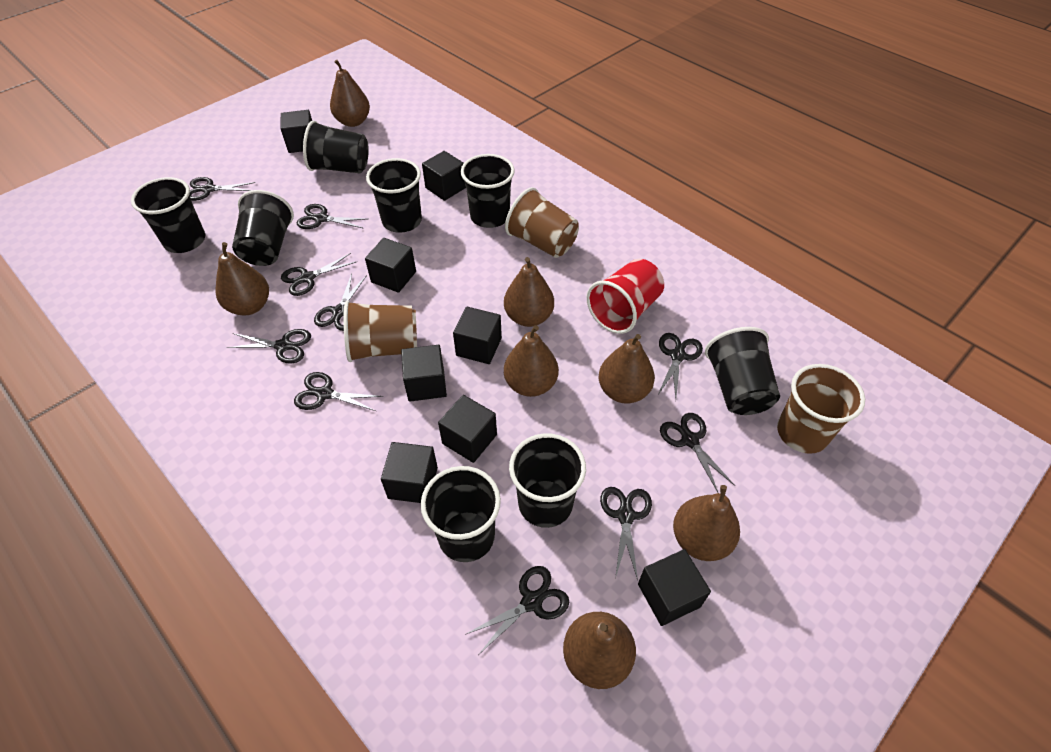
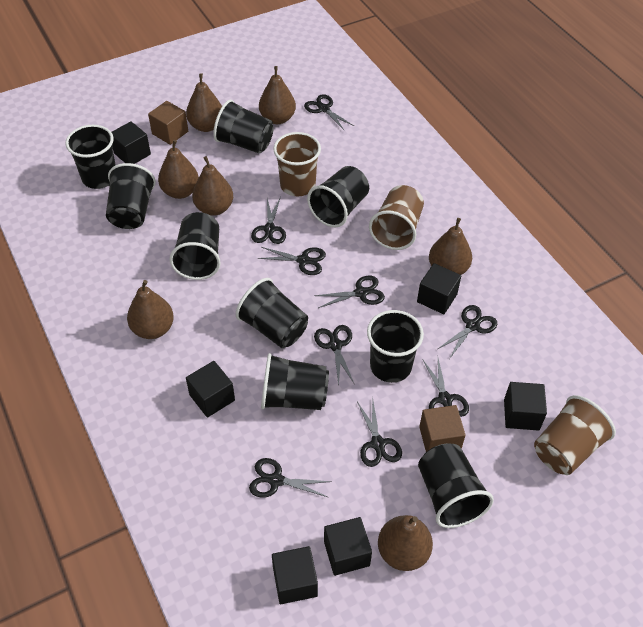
black cube: [281,110,312,153] [365,238,416,293] [381,442,438,503] [401,345,447,402] [422,151,466,201] [438,395,497,463] [453,307,502,364] [638,549,711,626] = 8 -> [111,121,151,164] [186,361,235,418] [272,546,318,604] [324,517,372,576] [417,263,461,314] [504,382,547,431] = 6
black cup: [131,177,205,253] [232,190,294,266] [303,120,369,174] [366,158,422,233] [421,466,501,562] [461,154,515,228] [509,433,586,528] [705,327,780,415] = 8 -> [66,125,116,189] [106,163,156,229] [170,212,221,280] [213,100,274,154] [236,278,308,348] [261,353,329,410] [307,166,369,227] [367,310,424,383] [418,444,494,528] = 9
black scissors: [189,177,256,201] [226,329,311,364] [281,253,357,296] [294,372,383,411] [297,204,367,229] [314,273,367,331] [465,566,569,654] [600,487,652,580] [658,333,703,398] [660,413,735,492] = 10 -> [249,458,332,498] [251,197,286,244] [258,247,326,275] [304,94,354,131] [314,275,385,308] [314,325,355,385] [357,398,402,467] [422,358,469,417] [438,305,497,358] = 9
brown cube: none = 0 -> [148,101,188,145] [419,405,466,452] = 2
red cup: [586,259,664,334] = 1 -> none = 0

